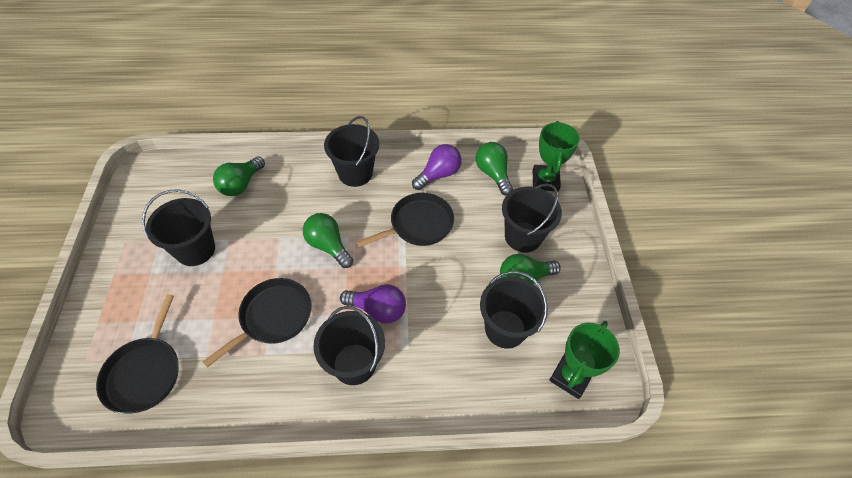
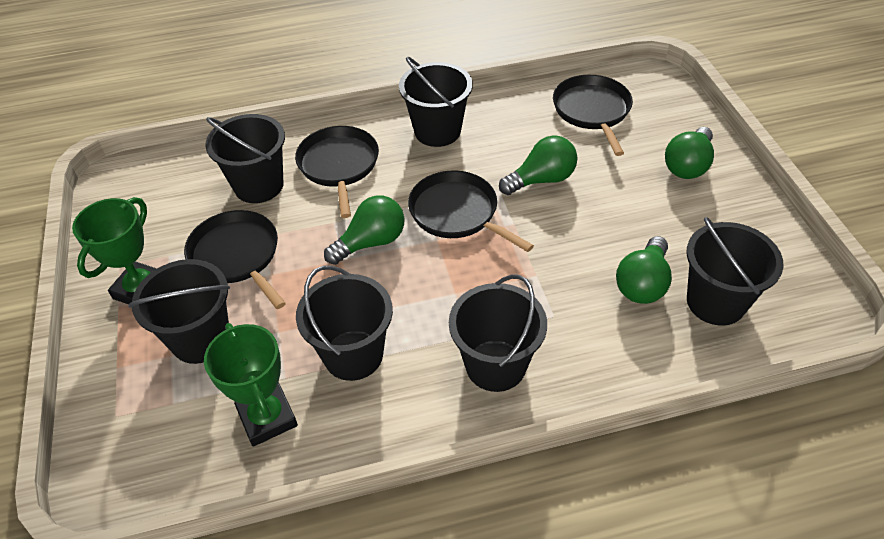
black bucket: [142,189,215,266] [313,306,385,385] [324,116,379,187] [480,271,548,349] [502,184,562,253] = 5 -> [128,259,230,364] [205,114,285,203] [296,265,393,381] [399,56,473,147] [449,274,547,392] [686,217,784,326] = 6
black pan: [96,294,179,414] [203,278,312,368] [356,193,454,248] = 3 -> [184,210,286,309] [295,126,379,218] [408,170,534,252] [553,75,633,156] = 4
purple light bulb: [340,284,406,324] [412,144,462,190] = 2 -> none = 0

